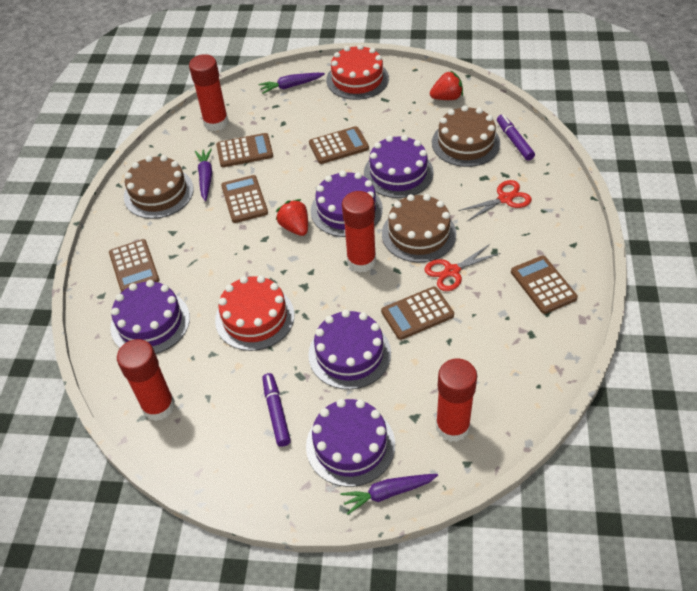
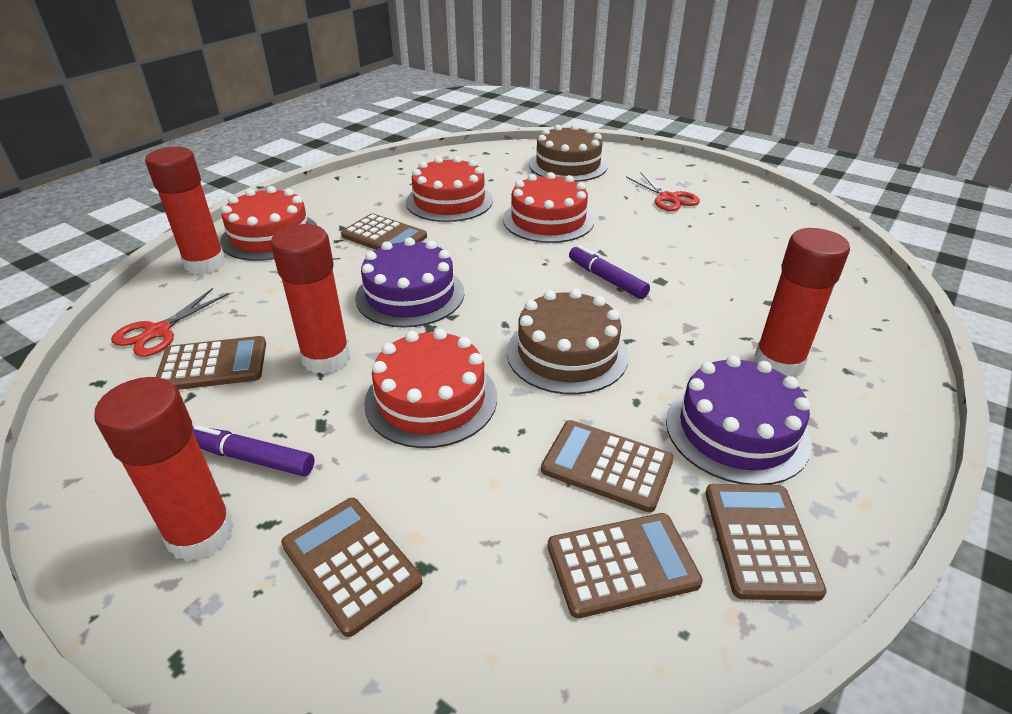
brown cake: [124,155,194,219] [382,194,456,262] [432,105,500,167] = 3 -> [507,289,629,395] [529,124,608,182] = 2
purple cake: [110,280,190,354] [306,399,395,487] [308,310,391,390] [311,171,383,237] [364,135,434,198] = 5 -> [355,237,464,328] [666,356,812,485] = 2
purple carrot: [195,149,212,201] [259,73,325,94] [340,474,438,514] = 3 -> none = 0
red cake: [215,275,294,351] [326,44,389,100] = 2 -> [220,186,317,261] [364,329,497,448] [406,156,493,222] [503,172,594,243] = 4
red strawberry: [276,199,308,236] [430,70,463,100] = 2 -> none = 0

